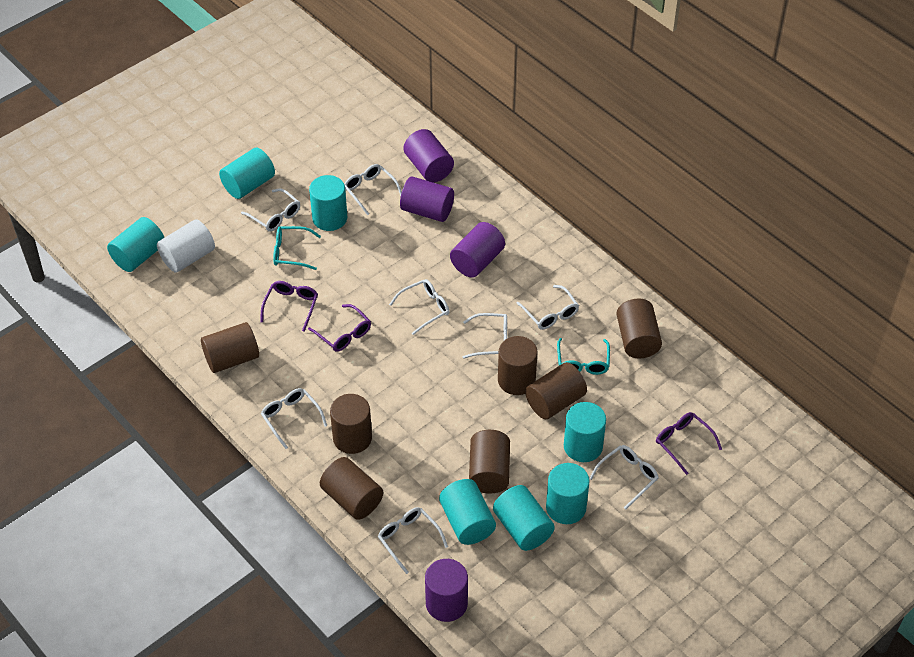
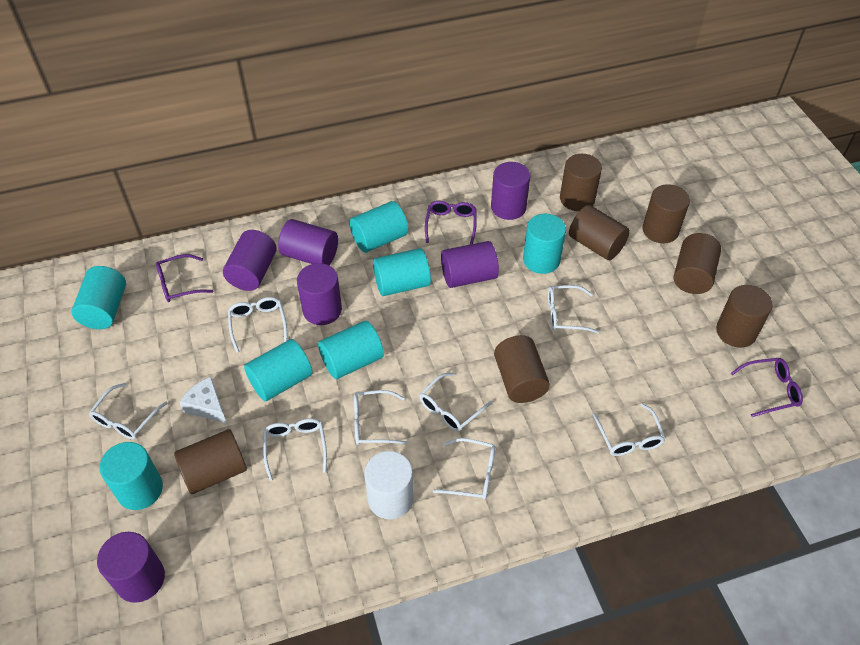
purple cylinder: [400,176,454,222] [403,129,454,182] [425,559,468,622] [450,222,505,278] = 4 -> [97,532,165,603] [223,230,277,291] [278,219,338,265] [297,263,342,325] [441,241,499,288] [491,162,531,220] = 6
turquoise glasses: [273,226,321,270] [557,338,610,375] = 2 -> none = 0
white cheese: none = 0 -> [179,377,227,423] = 1

